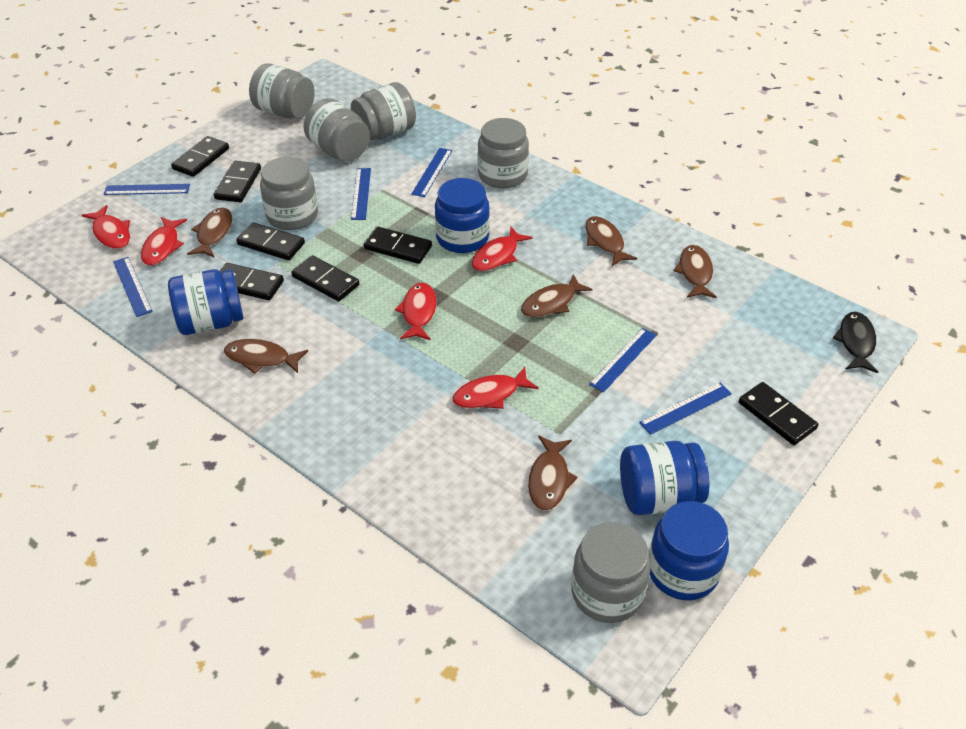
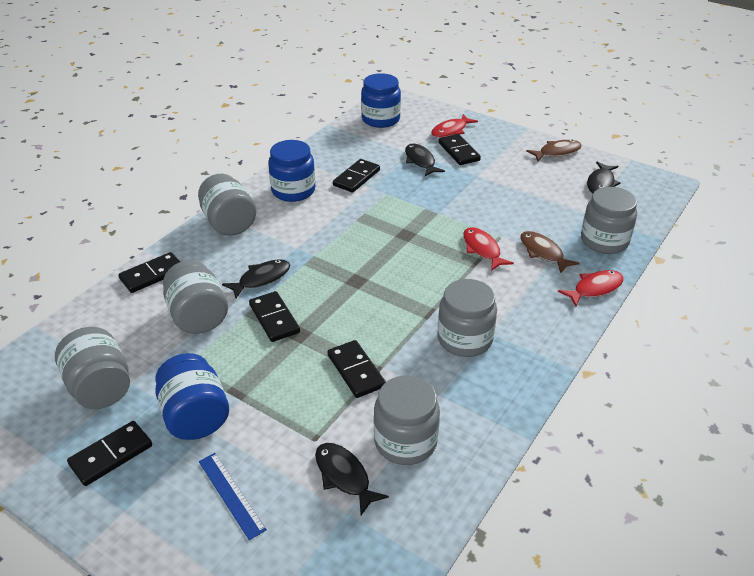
black domino: [171,136,229,177] [214,161,261,202] [220,263,284,300] [236,222,305,260] [291,255,359,301] [364,226,432,264] [739,382,818,445] = 7 -> [67,421,152,486] [118,252,180,293] [249,291,300,342] [327,340,386,398] [333,159,380,193] [438,134,481,165] = 6
black fish: [833,312,878,373] = 1 -> [222,259,290,298] [315,443,389,515] [405,144,445,176] [587,162,620,193] = 4
blue jar: [168,269,243,335] [435,178,490,253] [620,441,709,515] [649,501,729,600] = 4 -> [155,353,229,440] [268,140,315,202] [361,73,401,128] = 3
blue ruler: [104,184,190,195] [113,257,153,317] [351,168,371,220] [411,148,452,197] [589,328,657,392] [639,382,732,435] = 6 -> [199,453,267,540] = 1
brown fish: [187,208,232,258] [224,339,308,374] [521,274,593,317] [528,435,578,510] [585,216,637,266] [674,245,717,298] = 6 -> [520,231,580,273] [526,140,582,161] = 2
red fish: [82,205,130,249] [141,217,187,266] [395,283,436,340] [453,367,538,409] [472,227,533,271] = 5 -> [431,114,478,138] [463,227,514,271] [558,270,624,306] = 3

